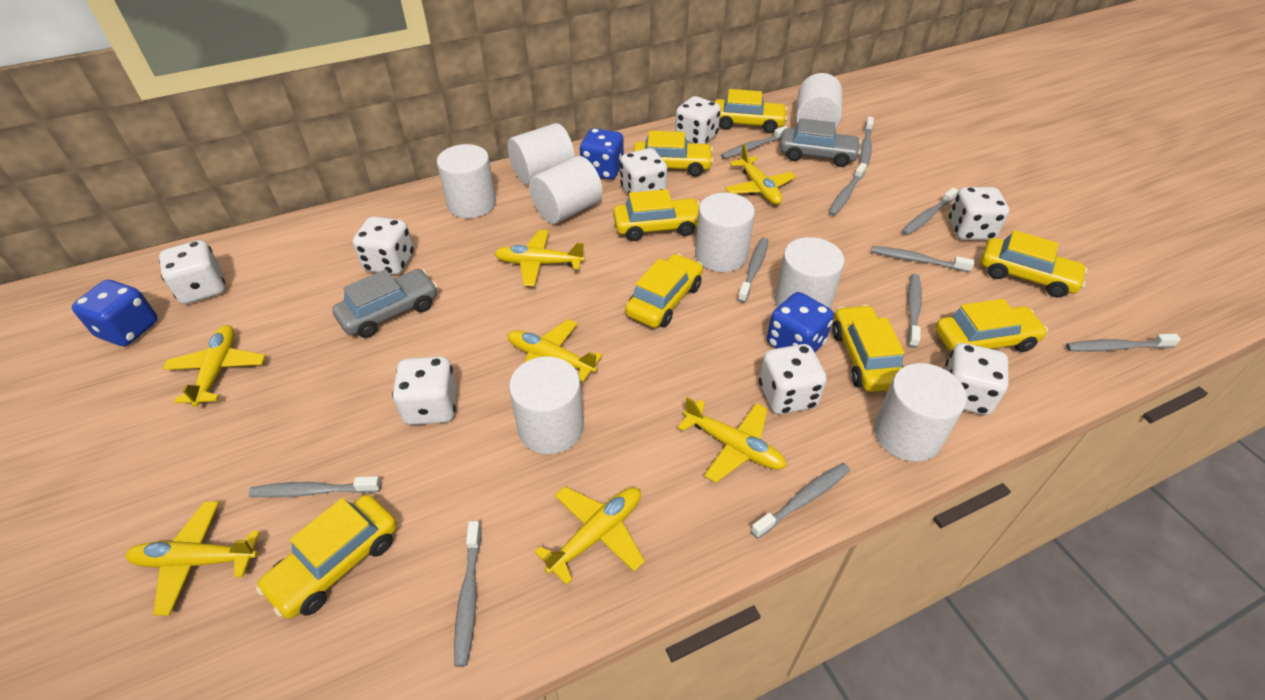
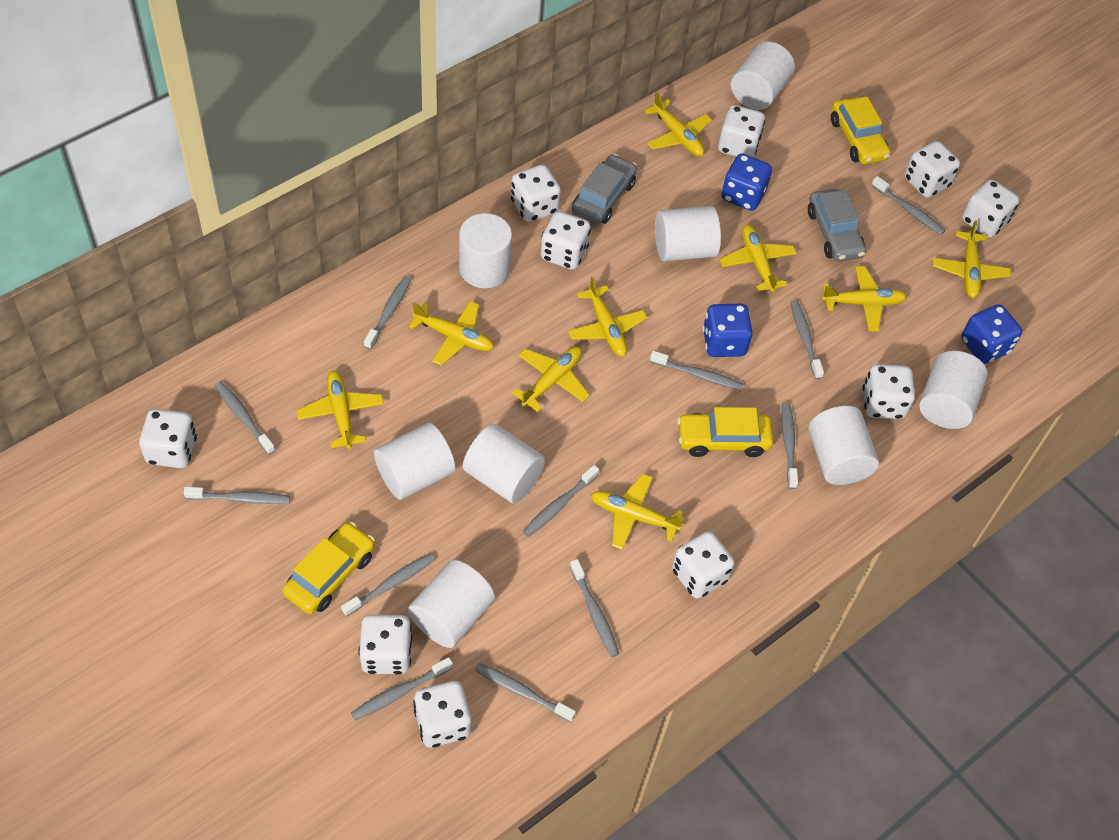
grey toothbrush: [248,476,381,498] [454,521,481,667] [721,126,788,159] [738,237,769,303] [751,463,850,539] [828,163,867,216] [860,117,874,166] [871,246,974,272] [901,187,959,235] [908,274,922,348] [1066,334,1181,352] = 11 -> [184,487,290,504] [215,381,275,455] [341,553,435,617] [351,657,453,720] [364,276,412,349] [475,663,576,722] [523,465,599,537] [570,559,619,657] [650,351,743,390] [781,402,798,489] [790,300,824,379] [871,176,945,235] = 12
white dice: [159,240,225,304] [353,217,414,275] [392,356,457,425] [620,148,668,196] [675,96,721,144] [759,344,827,414] [943,343,1008,415] [949,187,1009,240] = 8 -> [139,409,197,468] [358,615,412,675] [413,681,471,747] [511,165,561,222] [541,211,591,270] [672,531,734,599] [718,105,765,157] [862,364,915,419] [904,141,960,198] [962,180,1019,238] = 10
yellow car: [256,495,397,619] [613,189,700,241] [625,254,703,328] [633,131,713,177] [714,89,788,133] [832,305,904,392] [935,299,1048,353] [981,230,1088,298] = 8 -> [282,522,375,614] [677,407,773,457] [831,97,890,164] = 3
yellow plane: [125,501,260,615] [162,325,266,407] [494,230,585,286] [507,319,602,382] [534,487,645,585] [678,397,787,483] [725,144,796,205] = 7 -> [296,370,384,449] [408,301,494,365] [512,347,590,412] [568,276,647,357] [590,474,684,550] [644,92,712,156] [719,225,797,293] [821,266,907,331] [933,220,1011,298] = 9

